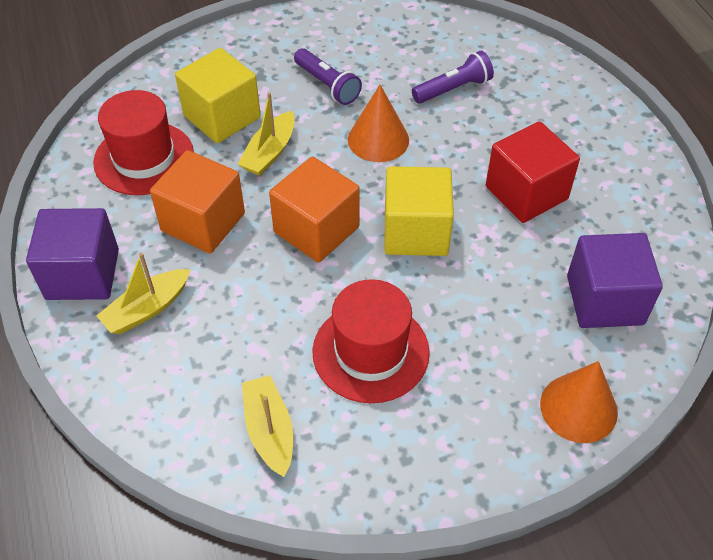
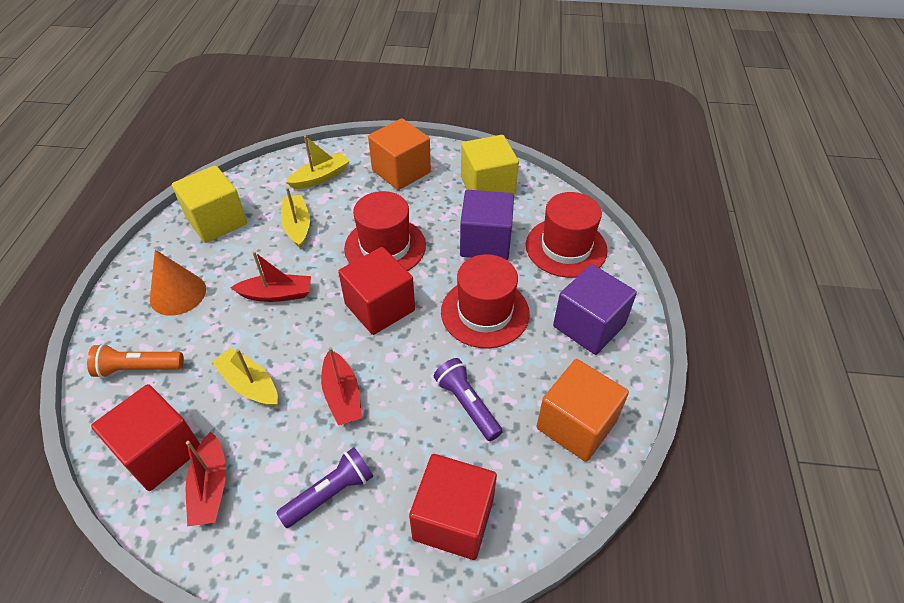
orange cone: [348,85,409,162] [540,361,618,443] = 2 -> [150,250,206,316] = 1
orange flashlight: none = 0 -> [87,344,184,378] = 1
red boat: none = 0 -> [186,432,226,526] [230,251,311,302] [321,347,362,425] = 3
red cube: [486,121,580,223] = 1 -> [91,384,200,491] [338,247,415,335] [409,454,497,560] = 3
red hat: [93,90,194,195] [312,279,430,403] = 2 -> [344,191,426,271] [441,254,530,349] [526,192,608,278] = 3

